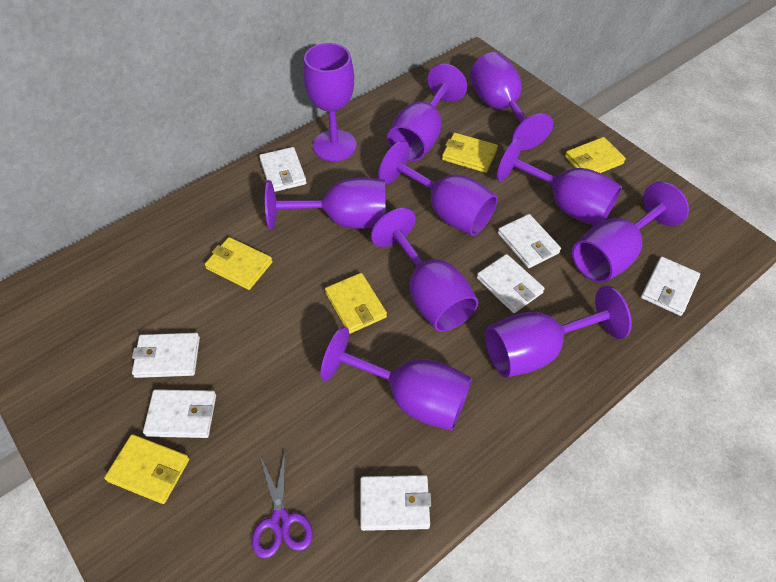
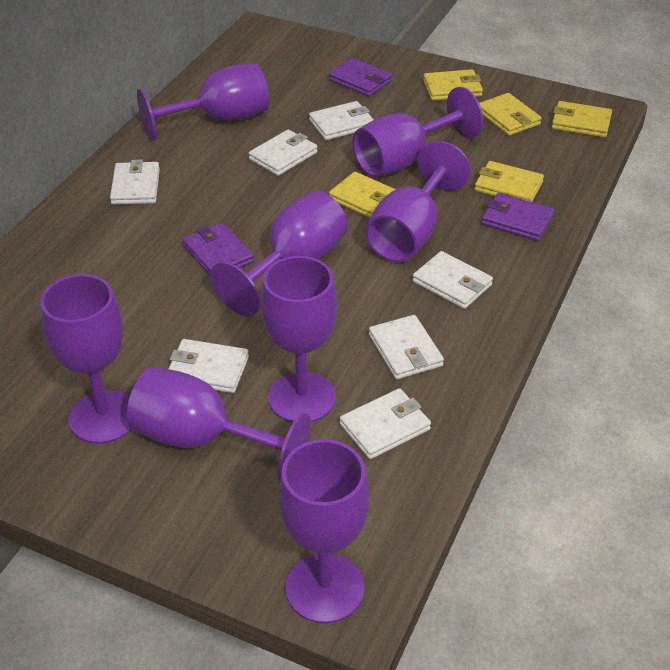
purple goblet: [265,177,386,230] [304,43,356,161] [321,326,472,431] [371,208,478,332] [378,141,498,236] [387,64,467,161] [470,52,553,150] [485,286,632,378] [497,137,622,226] [572,182,689,283] = 10 -> [40,274,132,444] [127,367,311,481] [137,63,269,141] [211,191,347,316] [261,256,337,423] [278,439,369,623] [353,87,483,177] [365,141,471,262] = 8
purple scissors: [252,451,313,558] = 1 -> none = 0
purple wallet: none = 0 -> [182,223,254,276] [329,58,392,97] [481,193,554,241] = 3

